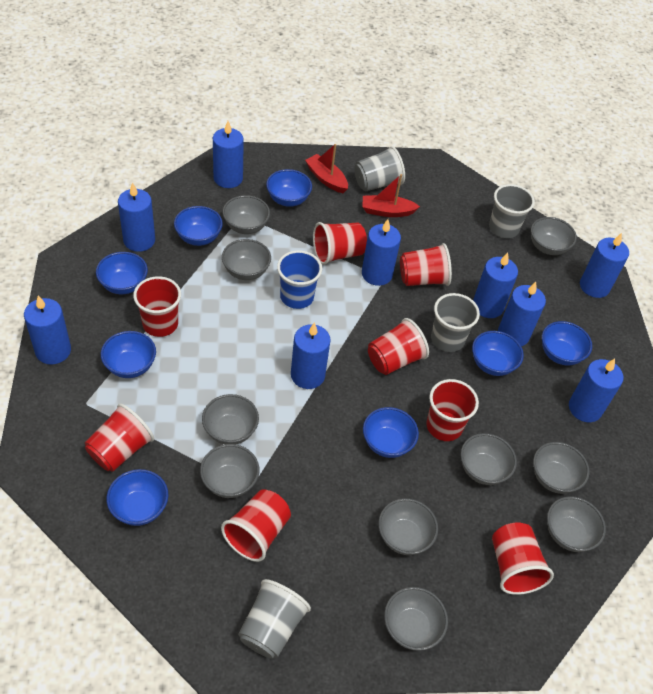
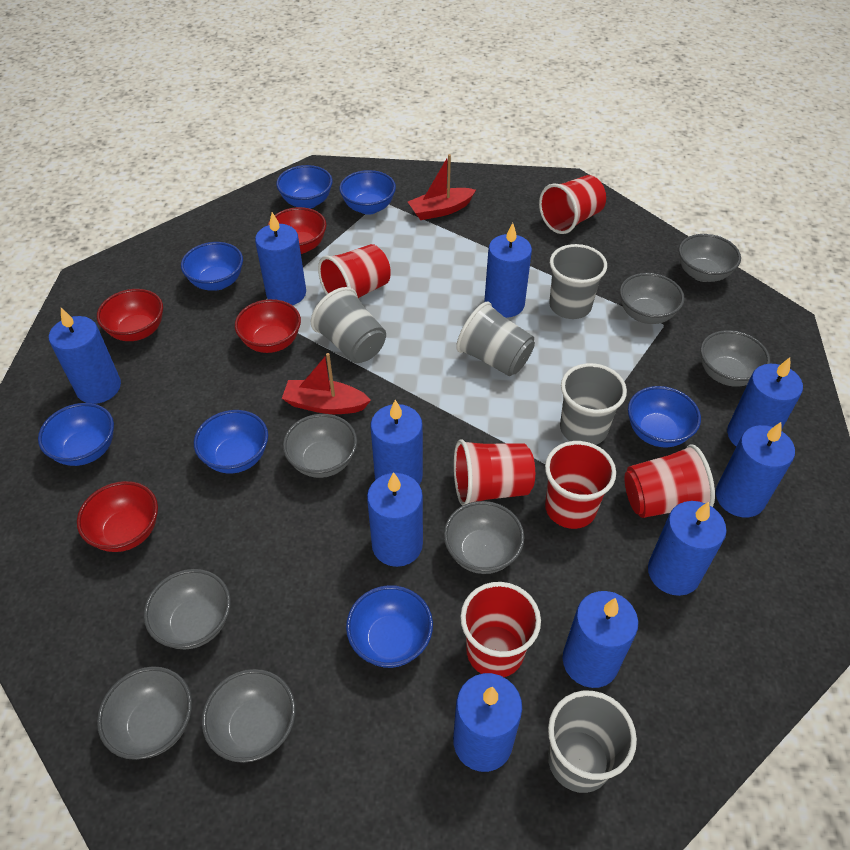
blue bowl: [96,252,148,294] [101,331,156,378] [107,469,168,526] [174,206,223,246] [266,169,312,207] [363,407,419,458] [472,331,524,376] [542,321,592,366] = 8 -> [38,403,114,466] [181,242,243,291] [194,410,268,473] [276,165,333,209] [339,170,396,215] [346,585,433,668] [628,386,701,447] = 7
blue candle: [24,295,71,365] [118,182,155,252] [213,121,244,188] [291,322,331,389] [362,219,401,286] [473,253,518,318] [498,282,546,346] [569,359,623,422] [580,233,629,298] = 9 -> [49,308,121,404] [255,212,306,305] [367,472,423,567] [370,400,423,485] [453,673,522,772] [484,223,532,318] [563,591,638,688] [648,501,727,596] [716,422,795,517] [727,357,803,446] = 10
blue cup: [277,250,322,309] = 1 -> none = 0
grey bowl: [200,444,259,498] [202,394,259,444] [222,239,271,280] [223,195,270,234] [378,498,438,555] [384,587,448,651] [460,433,517,485] [531,217,577,255] [533,442,589,494] [547,496,606,552] = 10 -> [97,666,192,760] [144,569,231,649] [202,669,296,763] [283,414,357,478] [444,501,524,574] [620,273,684,324] [679,234,741,282] [700,330,770,387] = 8
grey cup: [238,579,311,659] [354,146,405,192] [431,293,480,352] [489,184,535,238] = 4 -> [311,287,386,363] [456,302,535,376] [548,691,637,793] [549,244,607,319] [560,363,627,445] = 5
red bowl: none = 0 -> [77,481,158,552] [97,289,163,341] [235,299,301,353] [268,207,326,254] = 4
red cup: [85,404,154,472] [133,276,181,337] [221,489,291,562] [313,222,367,265] [368,318,429,375] [400,243,452,286] [426,379,479,441] [492,522,554,595] = 8 -> [318,244,391,298] [454,439,535,506] [460,582,541,677] [539,175,606,234] [545,441,616,529] [624,444,715,518] = 6

